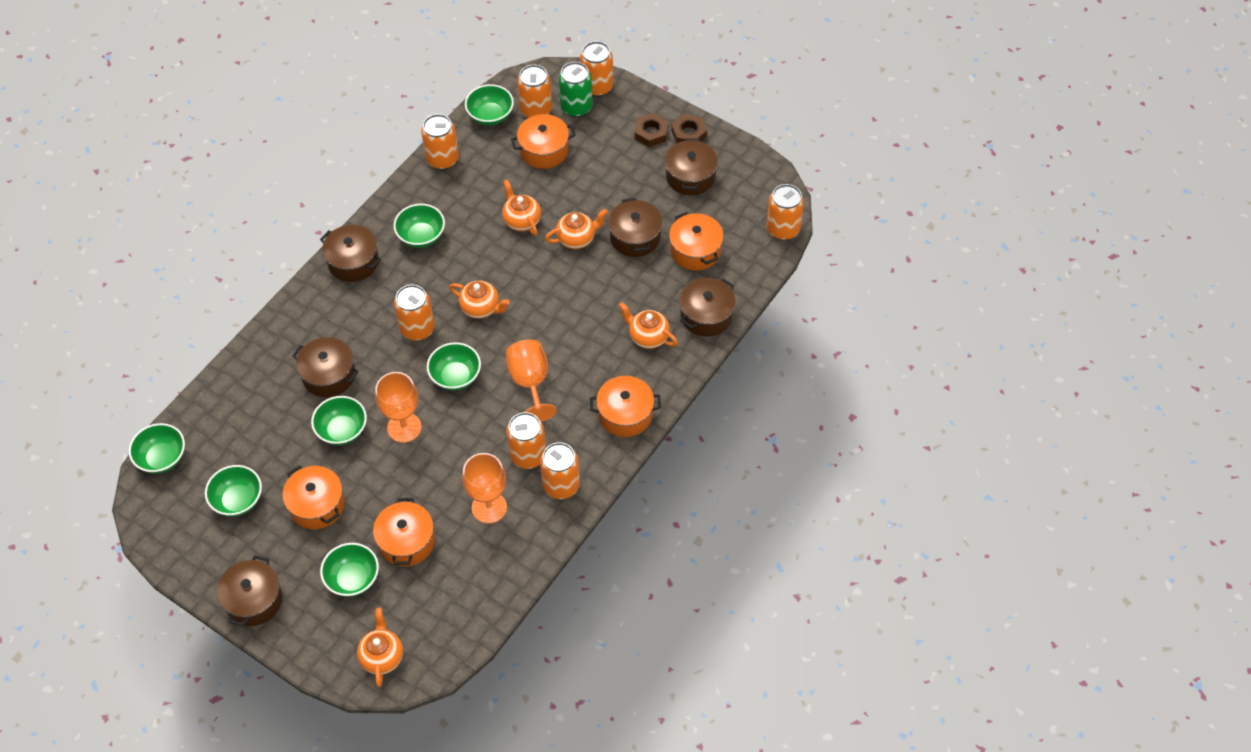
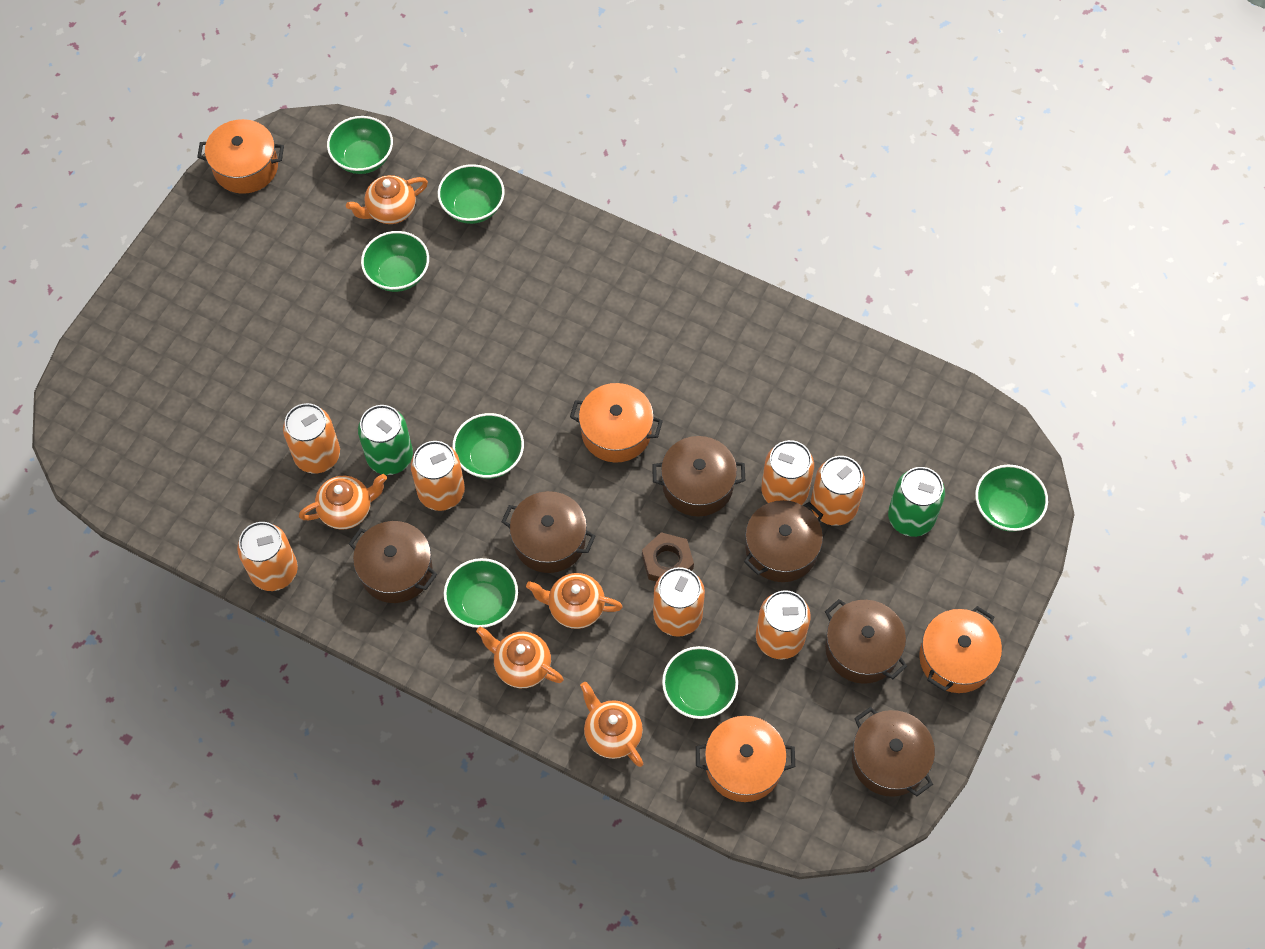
brown nut: [635,113,668,147] [671,114,707,143] = 2 -> [642,532,694,582] = 1
green can: [559,62,593,117] = 1 -> [358,405,413,475] [888,467,945,537] = 2
orange goblet: [375,372,422,443] [462,453,507,524] [506,339,557,422] = 3 -> none = 0
orange pot: [282,465,345,529] [373,498,435,566] [511,114,575,169] [590,376,661,437] [669,212,724,270] = 5 -> [197,119,284,194] [570,383,663,463] [696,716,795,802] [919,606,1002,693] = 4

